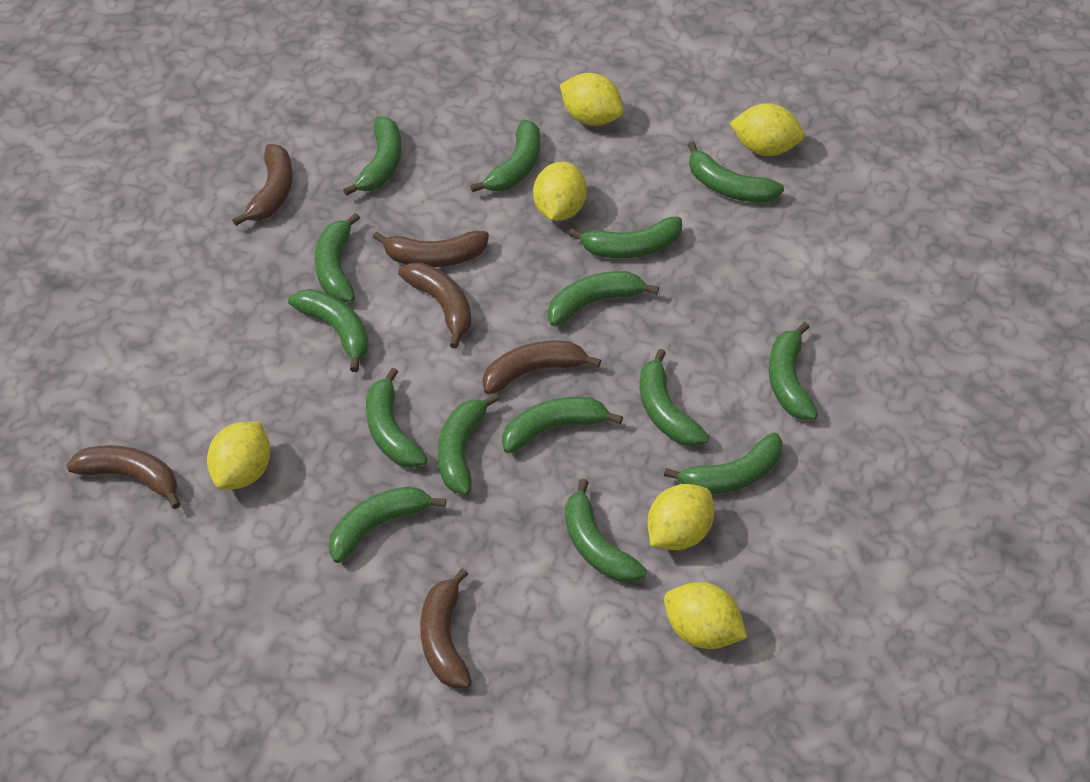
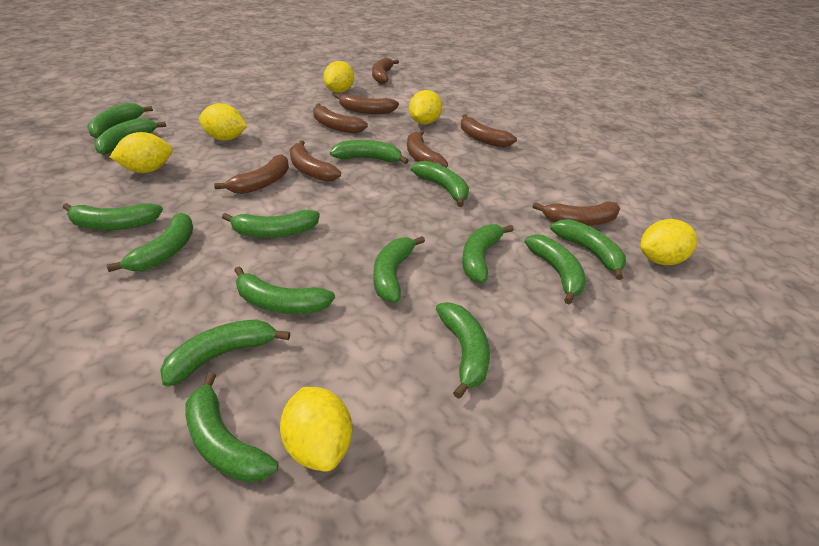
brown banana: [66,445,181,509] [232,144,293,226] [373,231,489,267] [398,263,471,349] [420,568,472,688] [483,340,601,395] = 6 -> [214,154,289,194] [290,140,341,182] [313,103,368,133] [335,93,399,114] [372,57,399,84] [407,130,448,168] [461,114,517,147] [533,201,620,226] = 8

